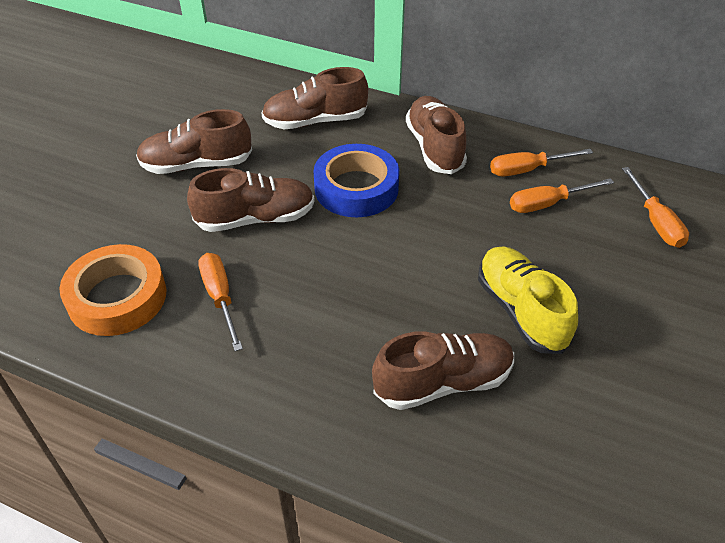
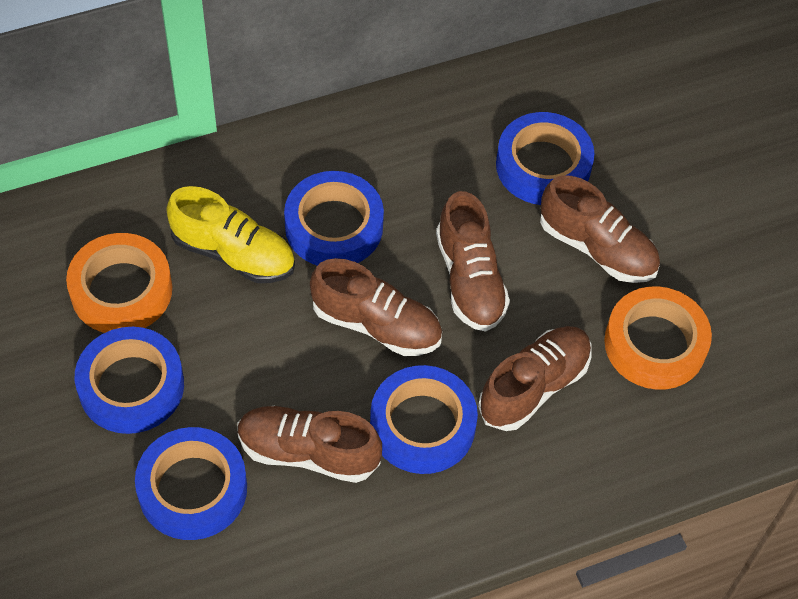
blue tape: [313,144,399,217] = 1 -> [75,327,184,434] [135,427,247,540] [284,171,384,266] [370,365,478,474] [496,112,595,205] = 5
orange screwdriver: [198,253,243,351] [490,149,593,176] [510,178,614,213] [622,167,689,248] = 4 -> none = 0
orange tape: [59,244,166,336] = 1 -> [66,233,172,333] [604,286,712,390] = 2

